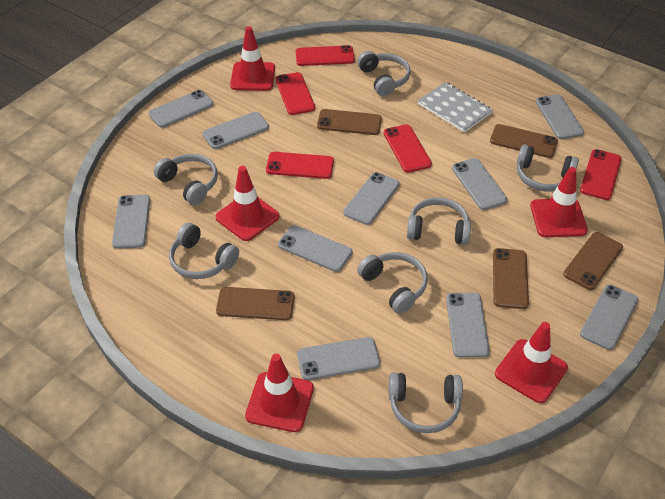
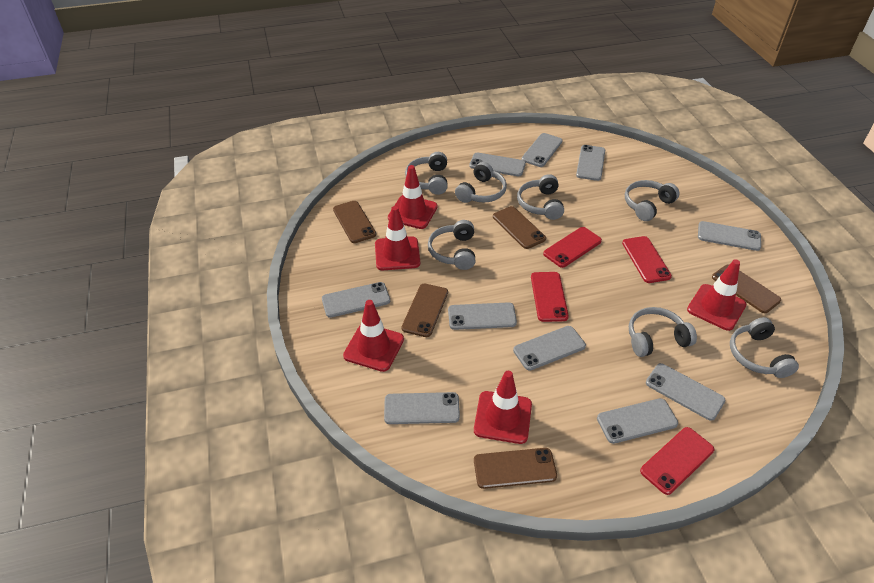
grey notebook: [418,82,493,133] = 1 -> none = 0
red phone: [266,152,334,179] [275,72,315,115] [296,45,355,66] [383,124,432,173] [580,149,622,200] = 5 -> [531,272,569,322] [543,227,602,268] [622,236,672,283] [640,427,714,495] = 4

